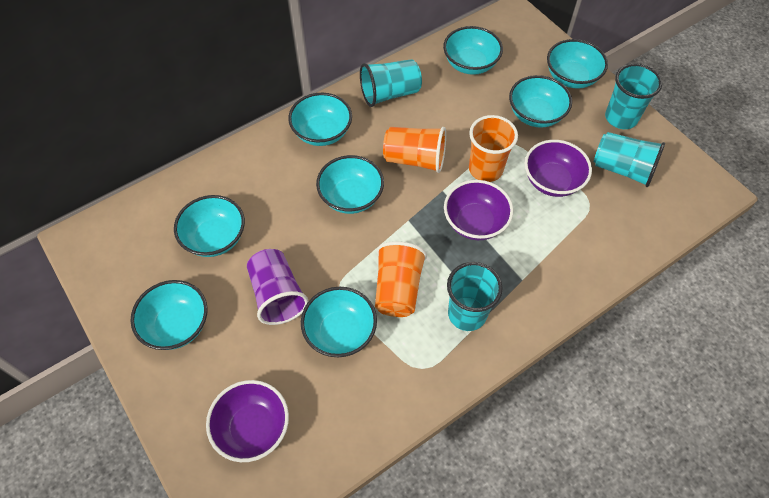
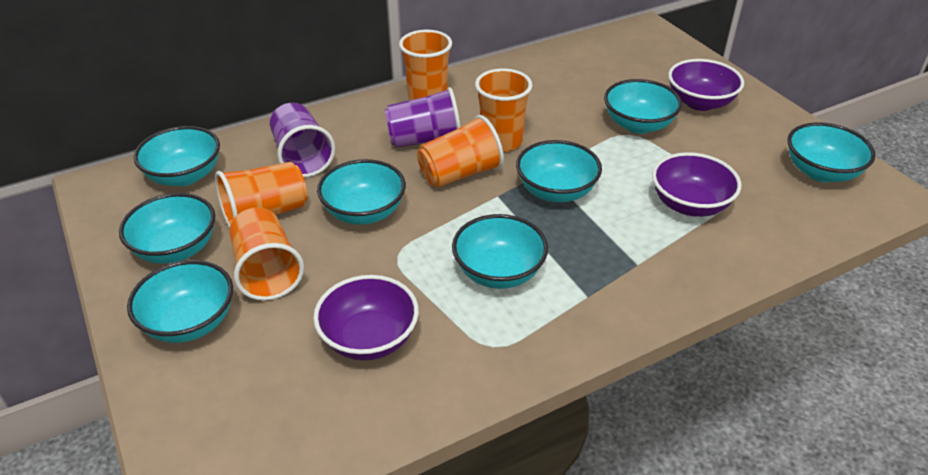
orange cup: [375,241,427,317] [383,127,446,173] [469,115,518,182] = 3 -> [215,162,307,228] [229,207,304,301] [399,30,452,100] [417,115,504,188] [475,68,533,152] = 5
purple cup: [247,249,308,325] = 1 -> [270,103,335,177] [385,87,461,148] = 2
turquoise cup: [360,59,422,107] [447,262,503,331] [594,132,665,187] [605,64,662,129] = 4 -> none = 0

